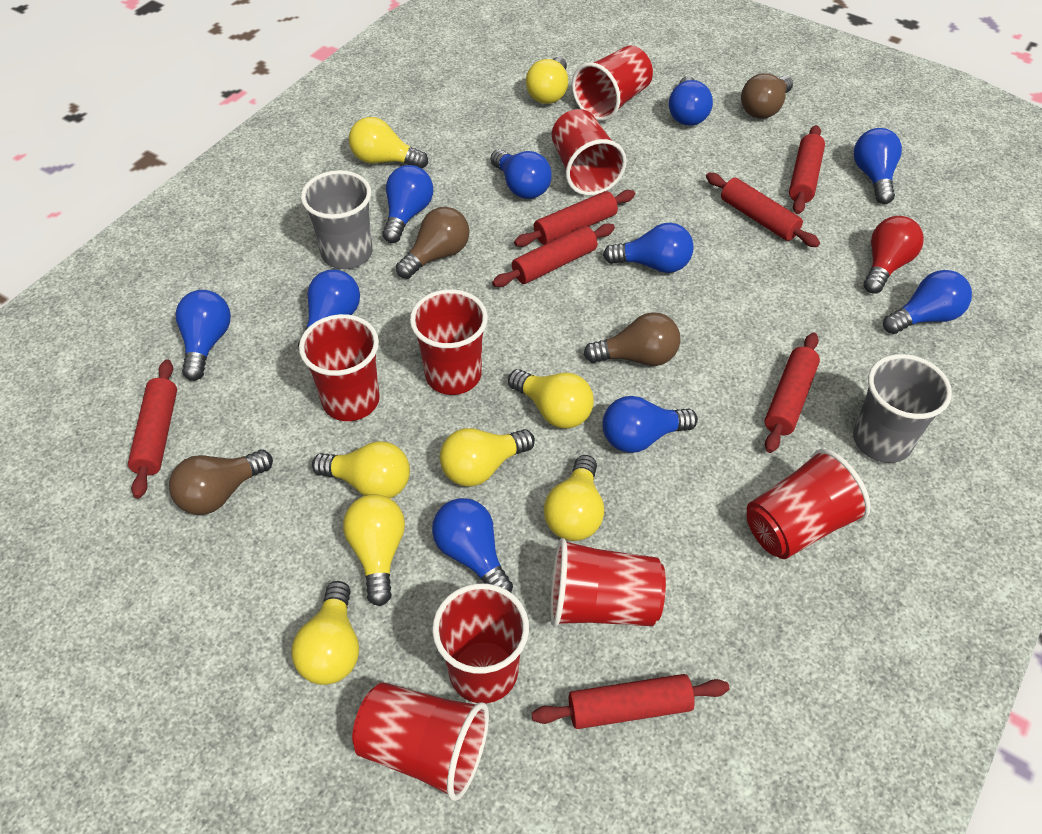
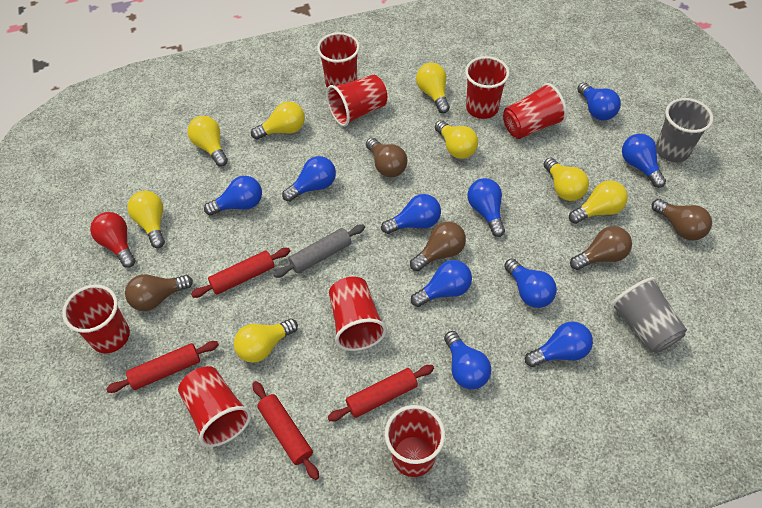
brown light bulb: [169,450,273,515] [396,207,469,279] [584,312,680,366] [741,73,793,119] = 4 -> [125,274,193,311] [366,138,407,177] [410,222,466,271] [570,226,632,270] [652,199,712,241] = 5
grey rolling pin: none = 0 -> [274,224,365,278] = 1
red rolling pin: [128,359,177,499] [492,224,615,287] [514,190,635,247] [532,674,729,729] [706,173,820,247] [765,332,820,453] [789,125,825,214] = 7 -> [106,341,219,393] [191,248,290,298] [252,381,319,480] [328,365,434,421] = 4

